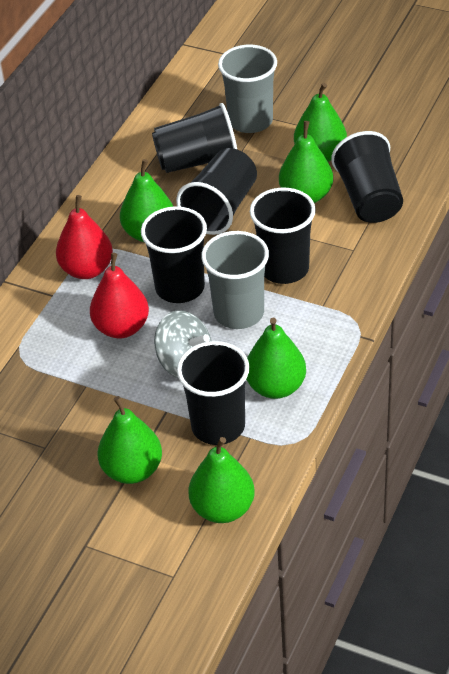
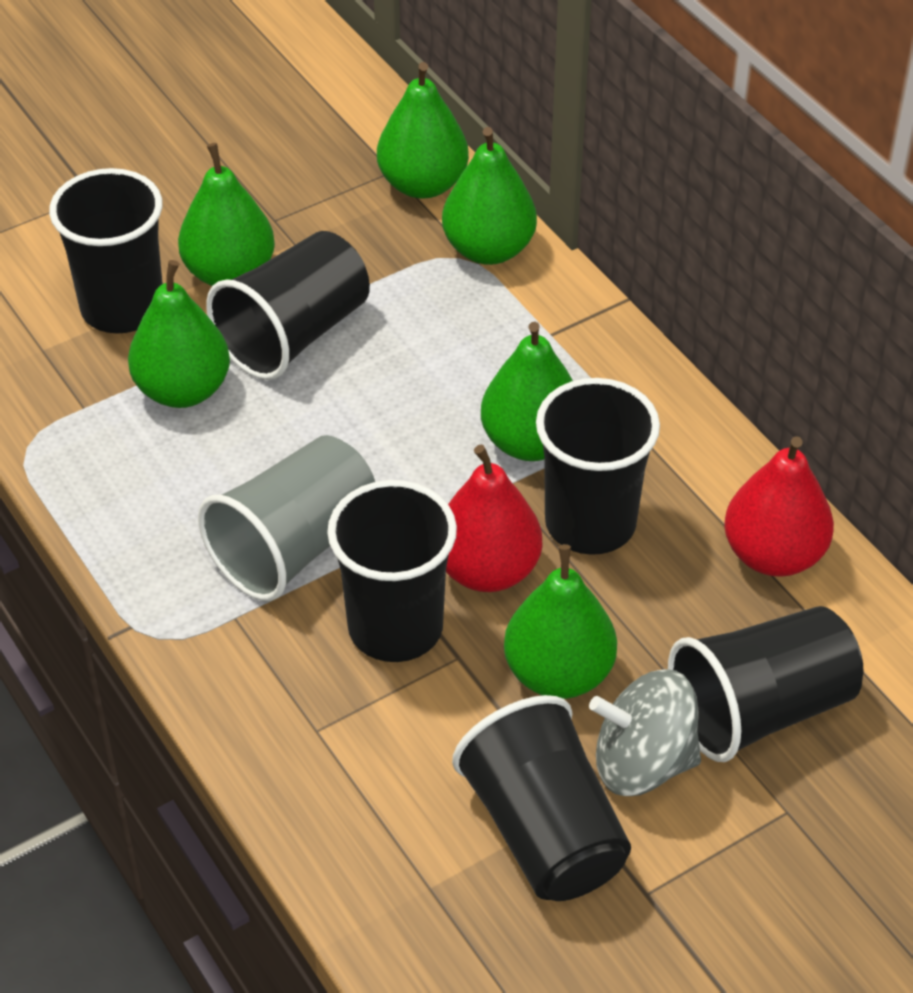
grey cup: [201,231,269,329] [218,45,277,133] = 2 -> [198,435,375,601] = 1

